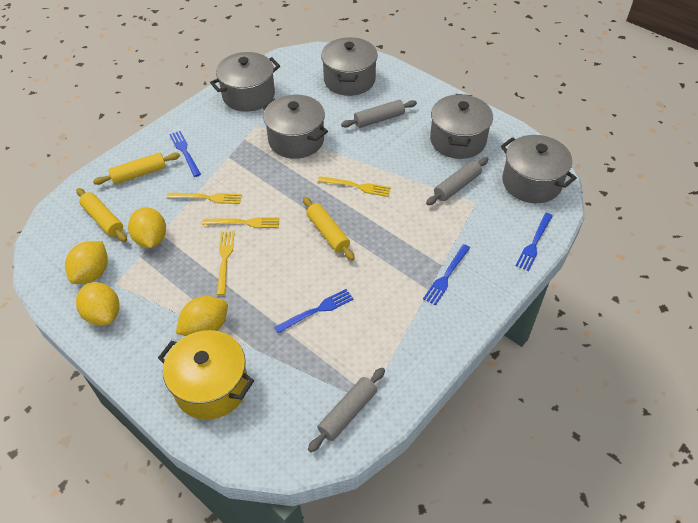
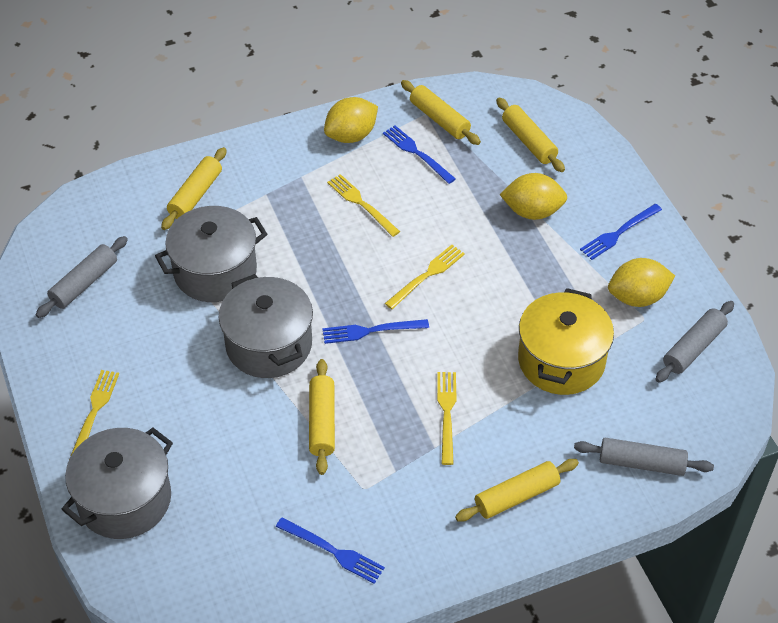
grey pot: [210,52,280,112] [262,95,328,159] [321,37,378,96] [430,94,493,159] [501,135,577,203] = 5 -> [61,428,173,539] [155,206,267,302] [219,274,313,378] = 3
yellow lemon: [65,241,108,284] [76,282,119,326] [128,207,166,248] [176,296,228,336] = 4 -> [324,97,378,143] [500,173,567,220] [608,258,675,307] = 3
yellow rolling pin: [76,188,127,242] [93,152,180,185] [303,197,355,261] = 3 -> [161,147,227,230] [309,359,335,475] [401,80,481,145] [455,459,579,522] [496,98,565,172] = 5

